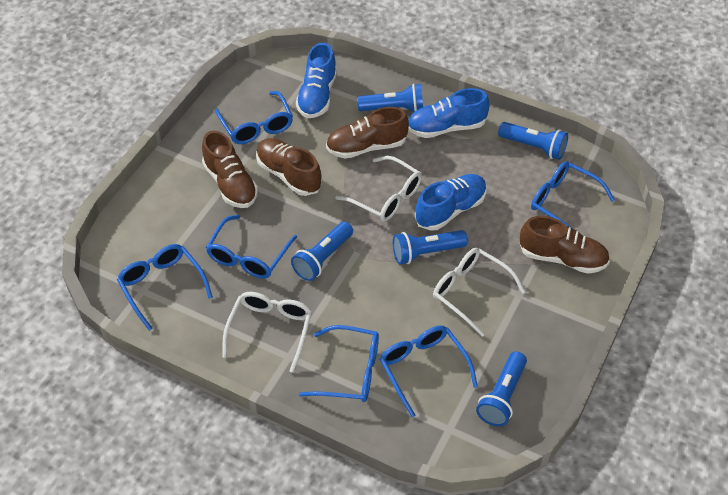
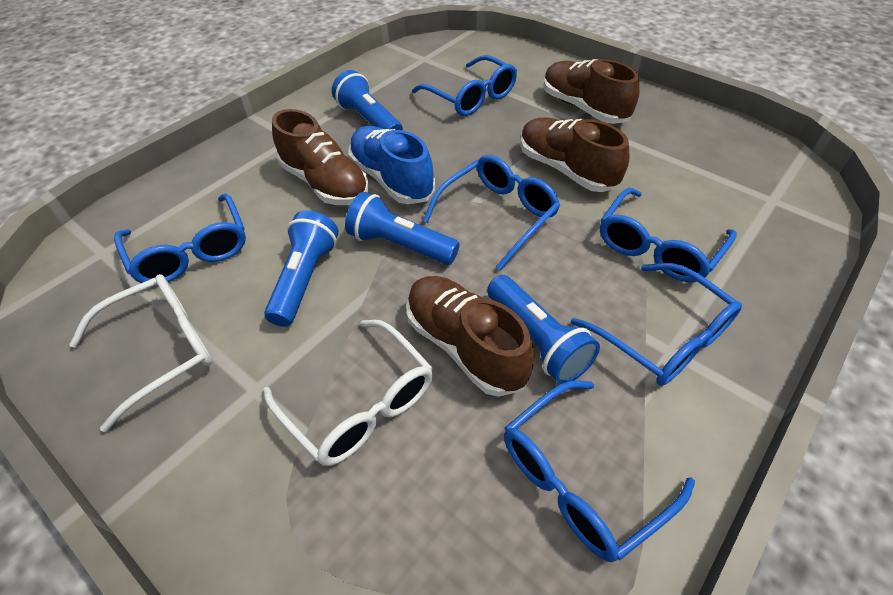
blue flashlight: [291,222,353,281] [357,84,423,112] [393,230,468,264] [476,351,527,426] [498,122,568,160] = 5 -> [264,210,339,327] [332,70,403,131] [345,192,460,265] [487,275,600,384] = 4
blue shoe: [296,43,337,118] [408,88,489,138] [415,174,487,231] = 3 -> [348,126,435,204] = 1
white glasses: [222,292,312,373] [335,156,422,222] [433,248,525,337] = 3 -> [69,274,212,432] [263,320,433,466] = 2

